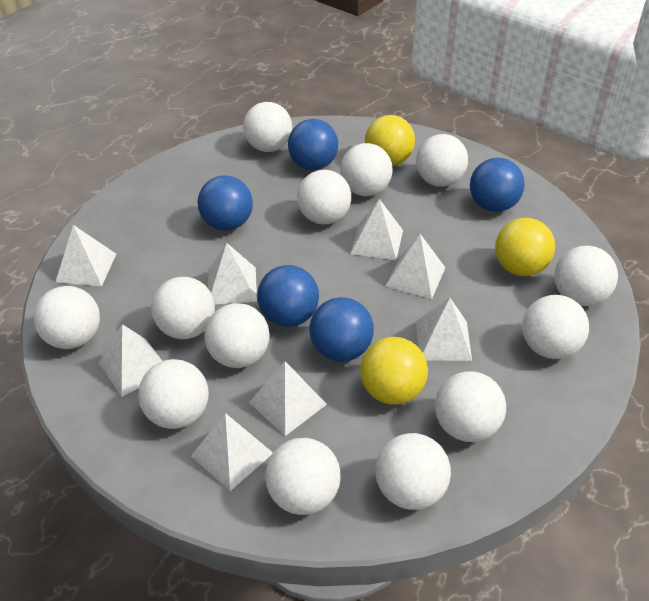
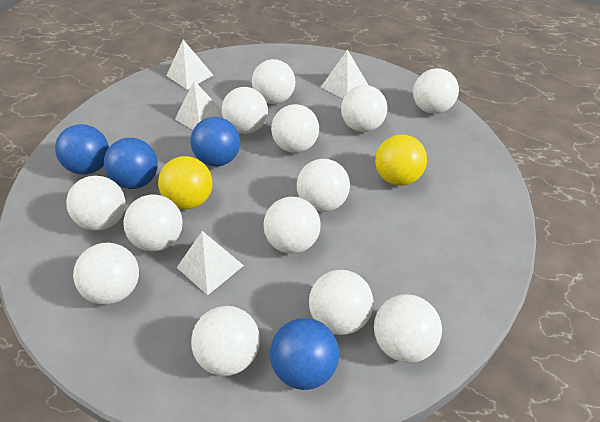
blue ball: [198,176,253,231] [257,265,319,327] [288,119,338,170] [310,297,374,362] [470,158,525,212] = 5 -> [55,124,109,175] [104,138,158,189] [190,117,240,166] [270,318,339,390] = 4
white pyramid: [56,225,116,286] [98,324,162,397] [191,413,273,491] [208,243,257,304] [249,361,327,436] [350,199,403,260] [385,234,445,299] [416,298,472,361] = 8 -> [166,40,213,90] [175,81,223,130] [177,231,244,295] [321,50,368,99] = 4
yellow ball: [360,337,428,405] [365,115,415,166] [495,218,555,276] = 3 -> [158,156,212,209] [375,134,427,186] = 2

